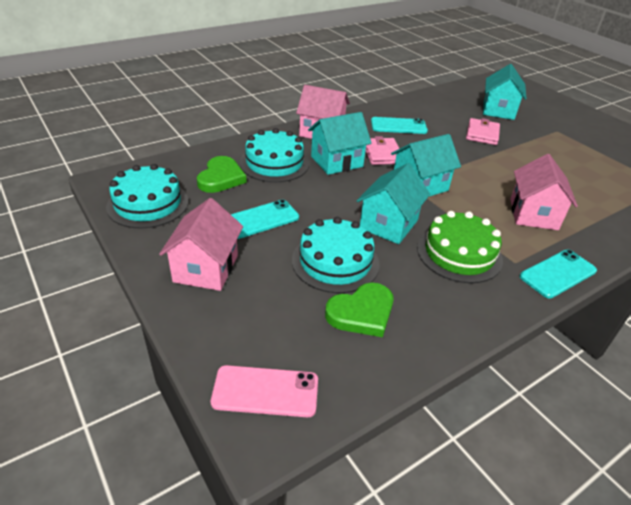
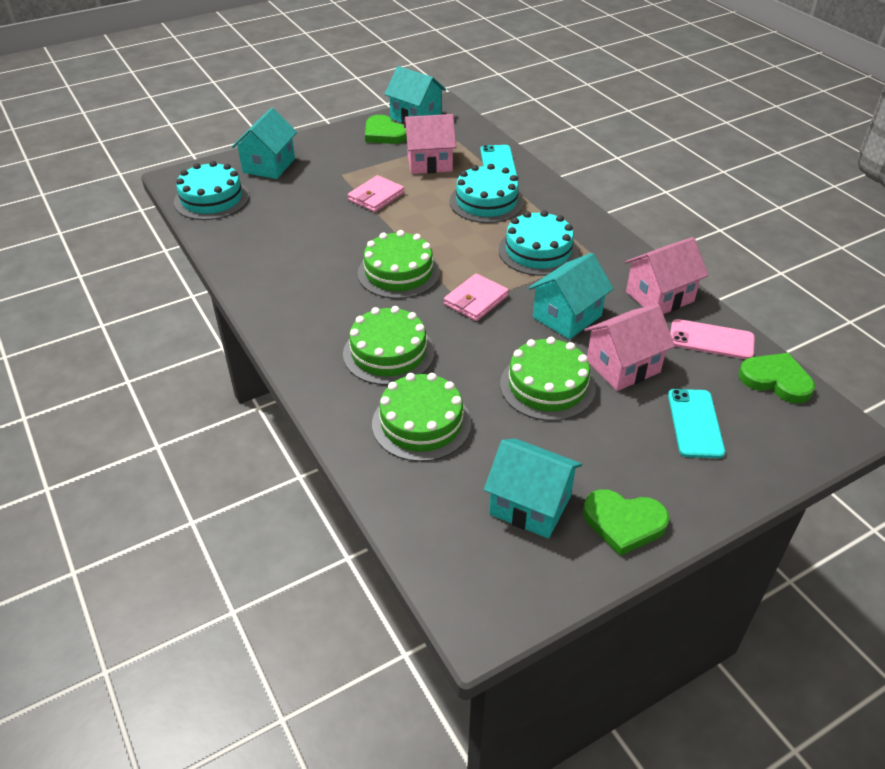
green cake: [417,211,503,283] = 1 -> [343,306,435,385] [358,230,440,299] [372,373,471,462] [500,337,596,421] = 4
green heart: [197,156,247,193] [325,283,394,337] = 2 -> [365,115,407,144] [583,489,669,556] [739,353,815,403] = 3
turquoise phone: [231,200,299,239] [371,117,428,134] [519,250,597,299] = 3 -> [480,145,517,176] [668,389,725,458] = 2

